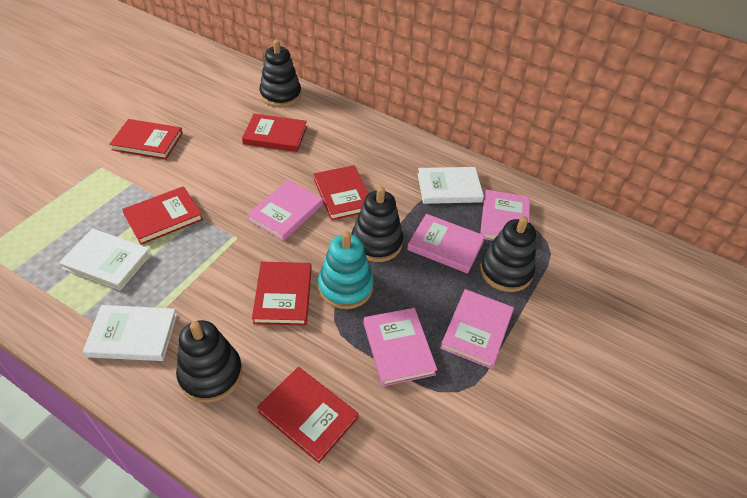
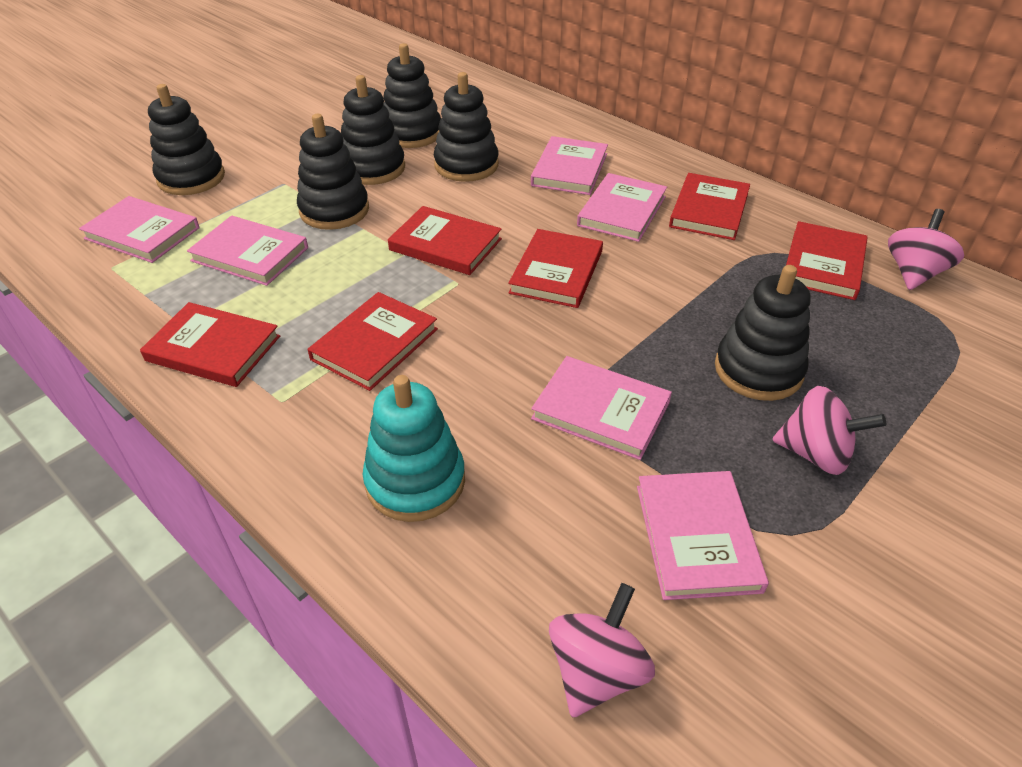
black stacking toy: [176,320,242,403] [259,40,301,107] [351,186,403,262] [480,216,536,292] = 4 -> [148,84,225,195] [297,114,369,230] [341,75,405,185] [383,43,441,148] [434,72,499,182] [715,265,811,401] = 6
pink book: [247,180,323,241] [363,308,437,387] [407,214,485,274] [440,289,514,369] [480,190,530,241] = 5 -> [79,196,200,263] [187,216,308,286] [531,136,608,195] [531,356,672,460] [577,173,667,242] [637,471,769,600] = 6
pink spinning top: none = 0 -> [549,583,655,717] [772,386,886,475] [888,209,964,290] = 3
white book: [59,228,151,291] [83,305,177,361] [418,167,484,204] = 3 -> none = 0

